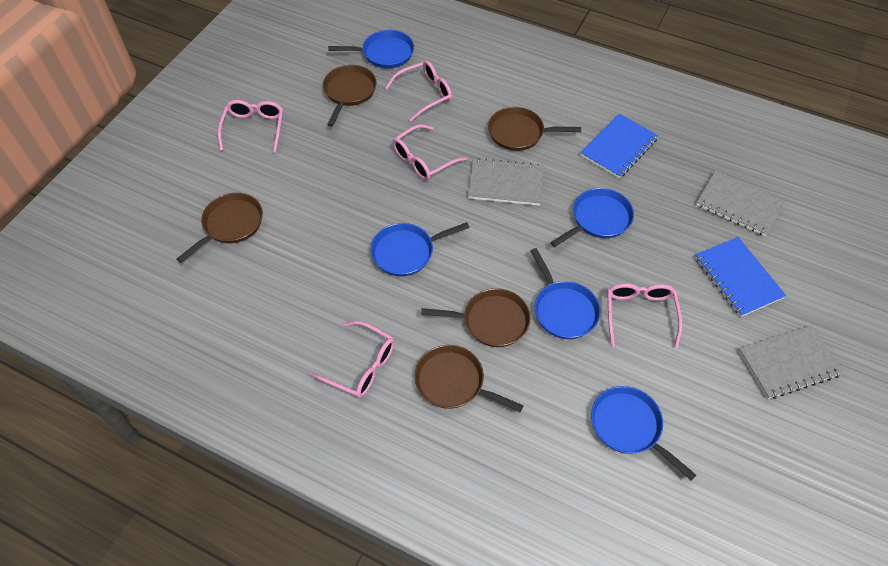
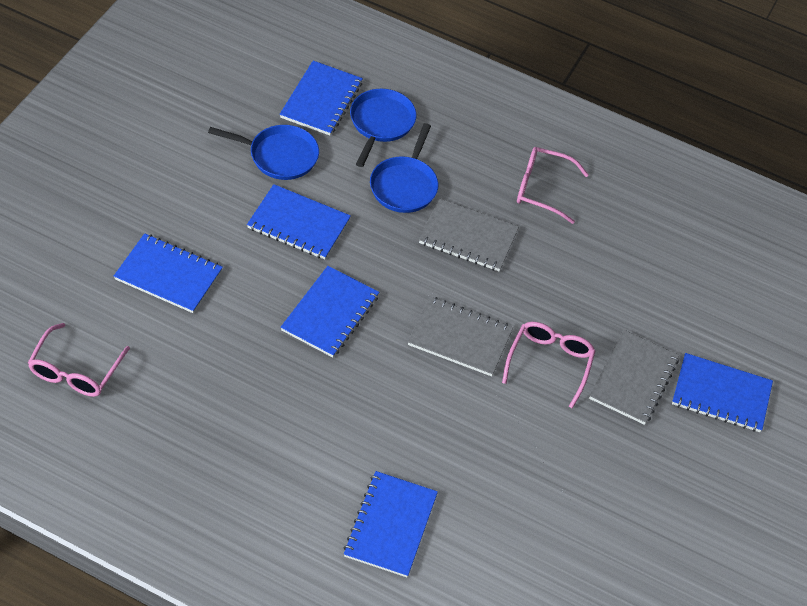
blue notebook: [580,114,659,178] [695,237,786,317] = 2 -> [114,233,223,313] [247,184,351,260] [280,61,363,135] [281,266,379,357] [344,471,438,577] [672,353,773,432] = 6
blue pan: [328,30,414,68] [370,222,470,276] [531,248,601,339] [550,188,634,247] [591,386,696,481] = 5 -> [208,125,319,180] [350,89,417,167] [370,123,438,213] = 3
brown pan: [177,193,263,263] [323,65,377,127] [414,345,524,412] [421,288,530,347] [488,107,581,151] = 5 -> none = 0
pink glasses: [218,100,283,153] [309,321,395,398] [385,60,452,122] [393,124,467,180] [607,283,683,348] = 5 -> [28,323,130,397] [502,322,595,409] [517,147,589,224] = 3

